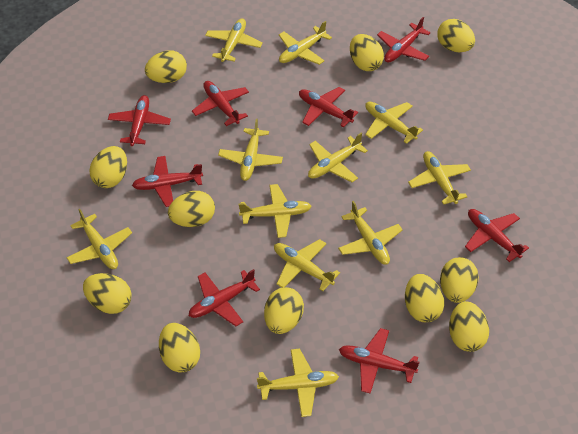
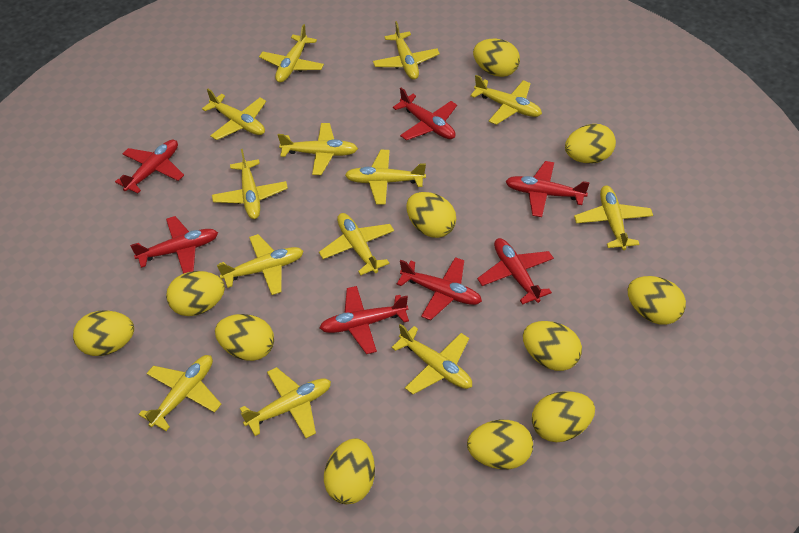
red plane: [108,95,171,146] [132,156,203,207] [189,269,260,326] [192,81,249,126] [299,87,358,127] [339,328,420,393] [377,17,431,62] [465,209,529,262] = 8 -> [115,139,184,194] [130,216,218,274] [320,286,409,354] [393,88,457,140] [397,257,482,320] [477,238,554,305] [505,161,590,217] = 7
yellow plane: [67,209,132,269] [205,18,263,62] [218,119,283,181] [239,184,312,238] [257,348,339,417] [274,239,340,291] [279,21,332,65] [308,133,368,182] [338,201,402,265] [365,102,423,144] [408,151,471,205] = 11 -> [138,355,221,431] [202,89,266,140] [212,149,288,219] [217,234,304,295] [240,367,331,438] [259,24,324,83] [278,123,358,175] [319,213,394,276] [345,150,426,205] [373,21,440,80] [391,324,472,394] [470,75,542,125] [574,186,653,250] = 13

